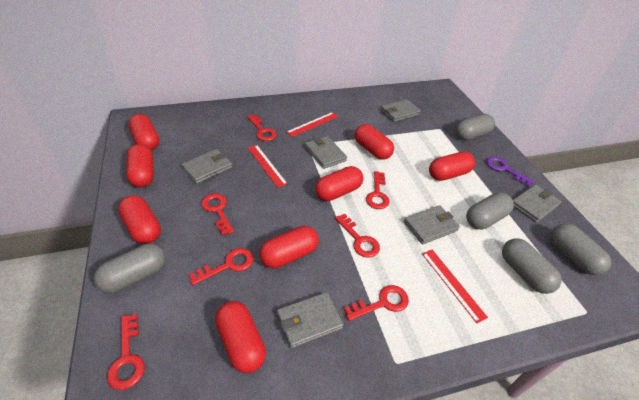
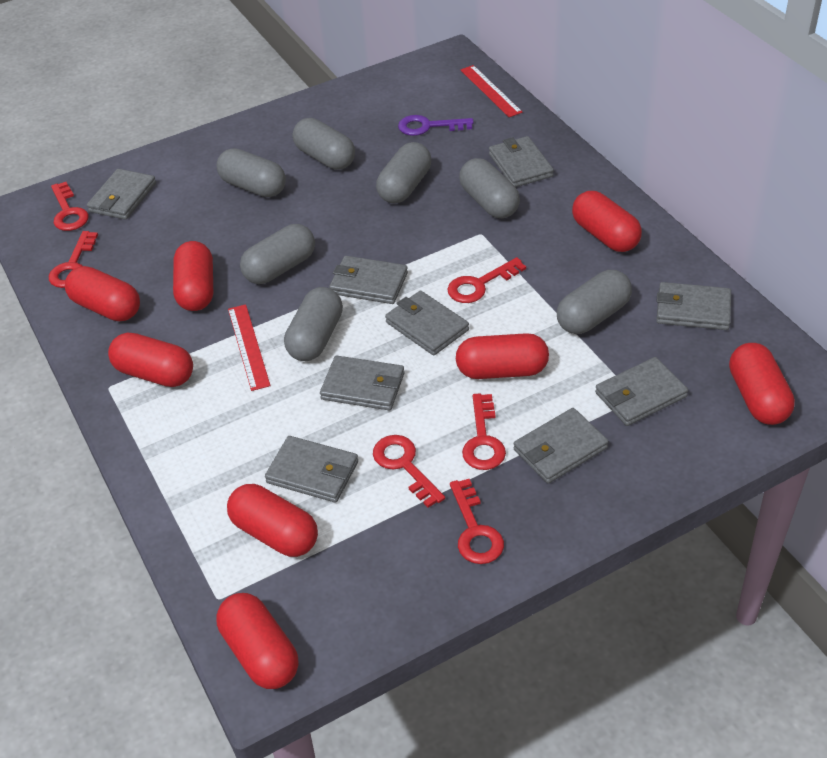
grey capsule: [94,243,166,293] [456,114,495,140] [466,192,514,229] [502,239,561,294] [551,223,611,275] = 5 -> [217,148,286,197] [240,224,315,284] [284,287,343,361] [293,118,355,170] [376,142,431,204] [459,158,520,218] [557,270,632,334] = 7
grey wallet: [181,149,232,184] [277,292,344,349] [305,136,347,169] [380,99,421,122] [404,205,460,245] [513,185,561,223] = 6 -> [87,169,156,220] [265,436,358,503] [320,356,404,410] [329,256,408,304] [385,291,469,356] [489,136,554,187] [513,408,609,483] [595,357,688,426] [656,282,731,330] = 9
red key: [107,314,145,390] [189,248,254,285] [201,193,234,236] [247,114,277,141] [335,214,380,258] [344,285,409,321] [366,171,390,209] = 7 -> [49,231,98,288] [51,182,89,231] [373,435,445,508] [447,257,526,303] [450,479,504,564] [462,393,506,470] = 6
red ruler: [248,145,288,188] [286,112,338,137] [422,250,488,323] = 3 -> [228,304,271,391] [461,65,523,117] = 2

